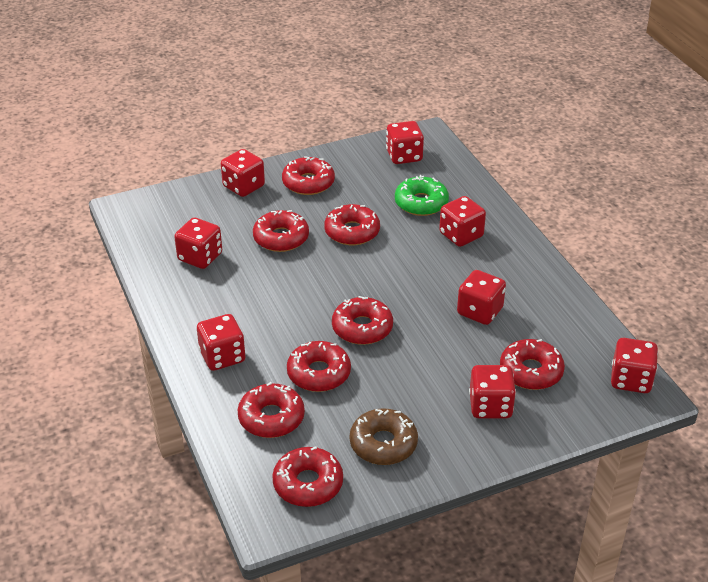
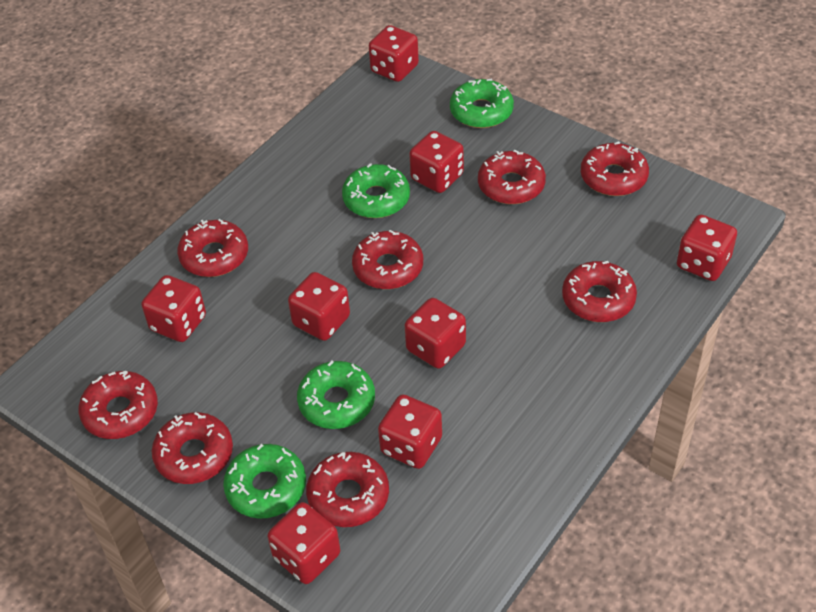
brown donut: [350,408,418,465] = 1 -> none = 0
green donut: [395,175,449,216] = 1 -> [223,444,306,519] [297,361,375,429] [342,163,410,218] [450,78,514,128] = 4

